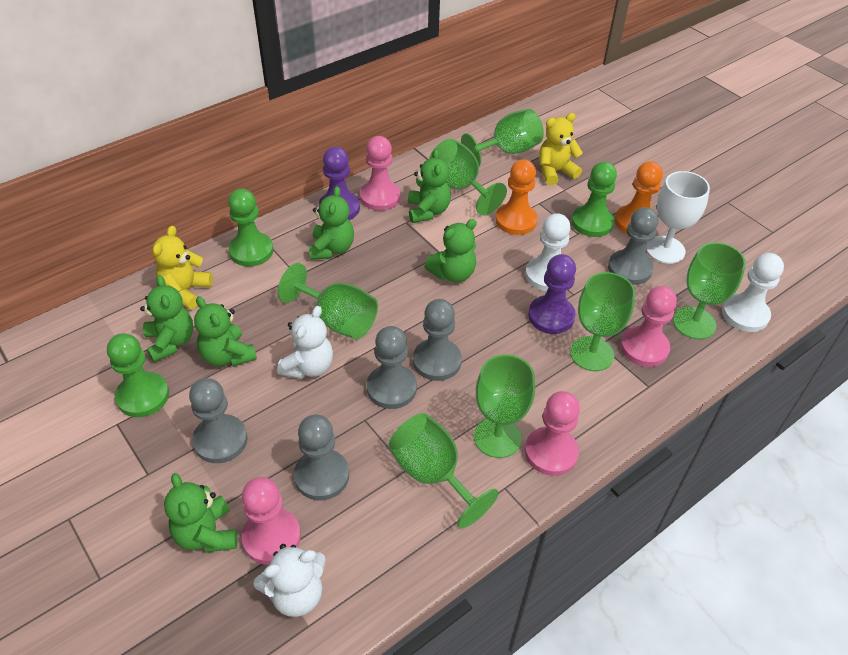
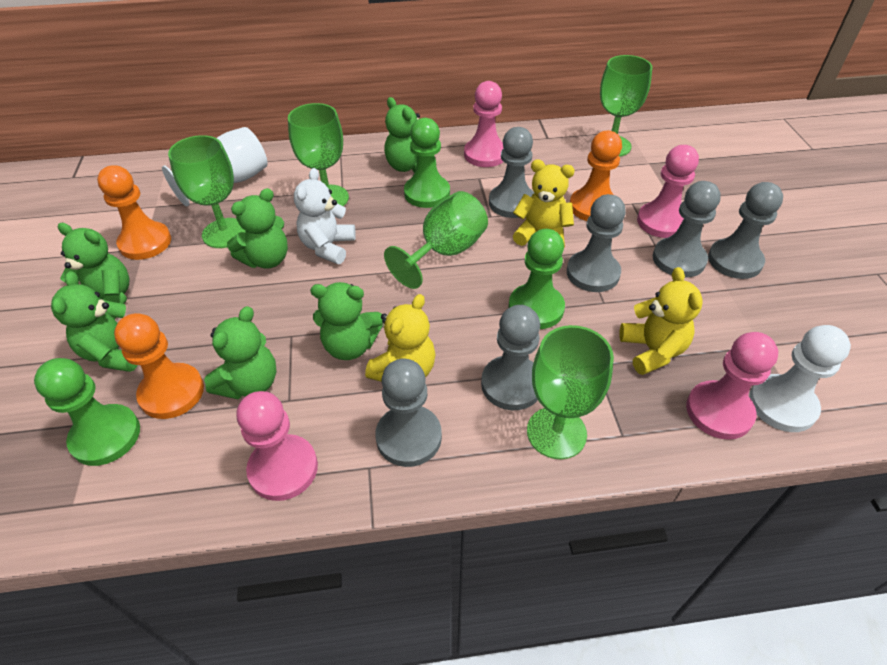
green goblet: [278,263,378,339] [388,413,499,528] [429,139,507,215] [461,109,544,166] [474,354,535,458] [570,272,635,371] [673,242,746,339] = 7 -> [168,135,246,248] [288,103,349,206] [384,191,488,289] [527,325,614,459] [600,55,652,157] = 5
grey pawn: [189,378,247,463] [294,415,349,500] [367,326,417,409] [413,299,462,381] [608,207,658,285] = 5 -> [375,359,442,467] [481,305,540,410] [489,127,534,218] [567,194,626,292] [653,181,721,278] [708,182,783,279] = 6
orange pawn: [496,159,538,235] [615,161,663,234] = 2 -> [97,165,171,260] [114,313,204,419] [570,130,622,221] = 3
purple pawn: [318,147,360,220] [528,254,576,334] = 2 -> none = 0
white pawn: [525,213,571,291] [722,253,784,332] = 2 -> [749,325,851,432] = 1
white teddy bear: [253,544,326,617] [277,306,333,379] = 2 -> [294,168,356,264] = 1
yellow teddy bear: [152,226,213,310] [539,113,583,185] = 2 -> [365,294,436,382] [513,159,575,247] [619,267,702,375] = 3

